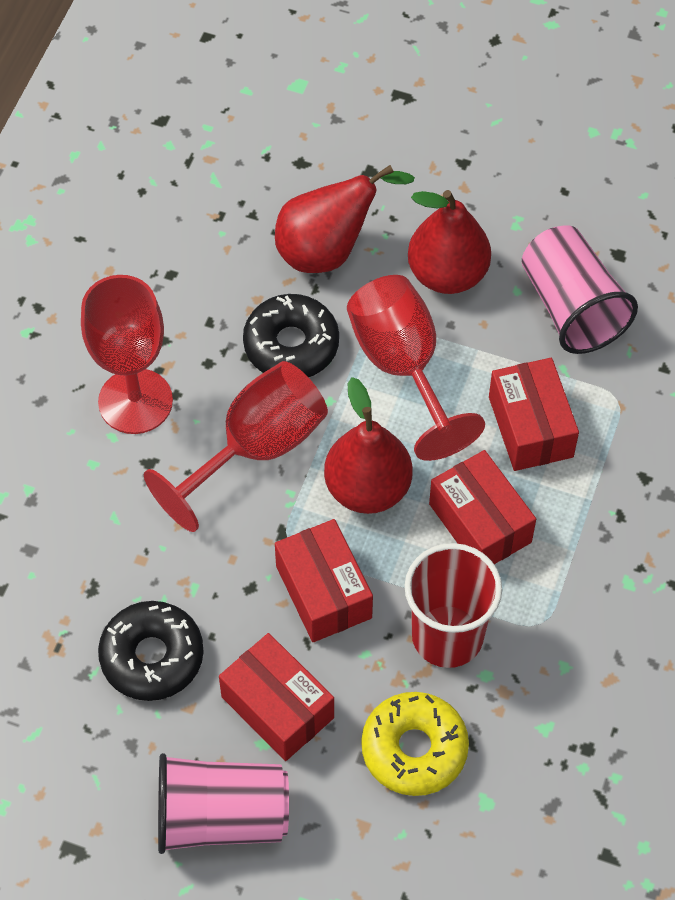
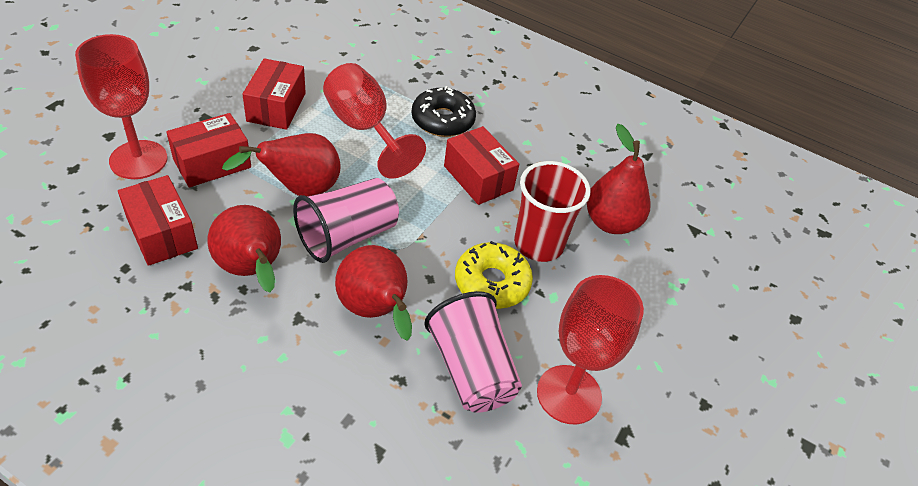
black donut: [98,601,204,701] [243,294,339,377] = 2 -> [412,86,476,137] = 1
red pear: [275,165,415,273] [324,377,412,514] [408,190,491,294] = 3 -> [207,205,281,293] [222,133,341,196] [335,245,412,340] [587,124,650,234] = 4

